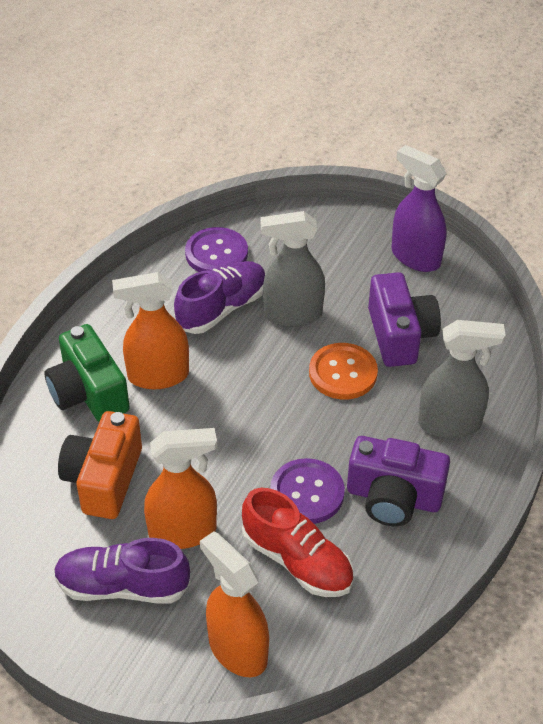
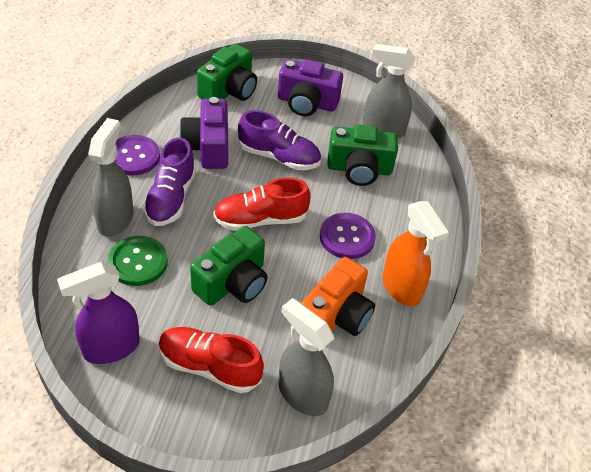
green button: none = 0 -> [107,236,168,286] = 1
green camera: [45,324,130,422] = 1 -> [190,226,268,306] [197,44,257,101] [327,125,398,186] = 3
grey spray bottle: [260,211,325,327] [418,320,506,438] = 2 -> [88,118,133,237] [279,298,334,416] [363,44,415,138] = 3
orange button: [309,343,378,399] = 1 -> none = 0
orange spray bottle: [112,272,189,389] [144,428,217,549] [200,531,269,677] = 3 -> [383,201,449,306] = 1
red shoe: [242,488,354,597] = 1 -> [159,327,264,393] [213,177,310,231] = 2

